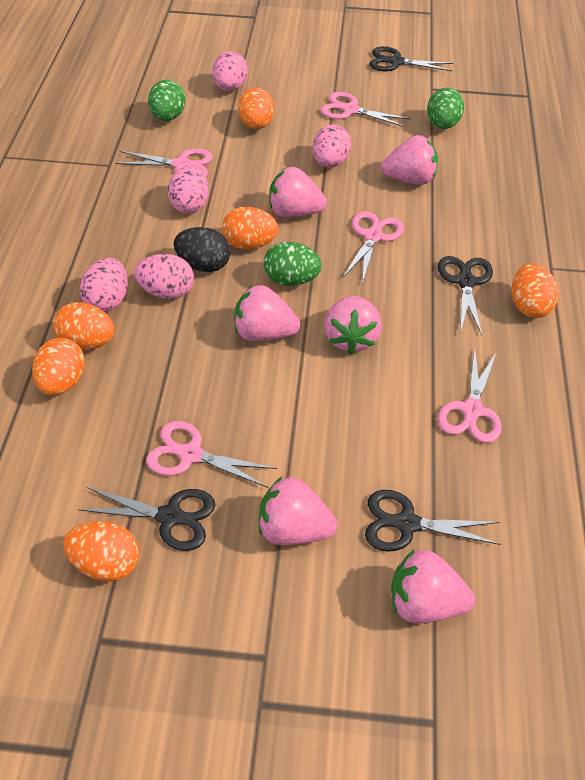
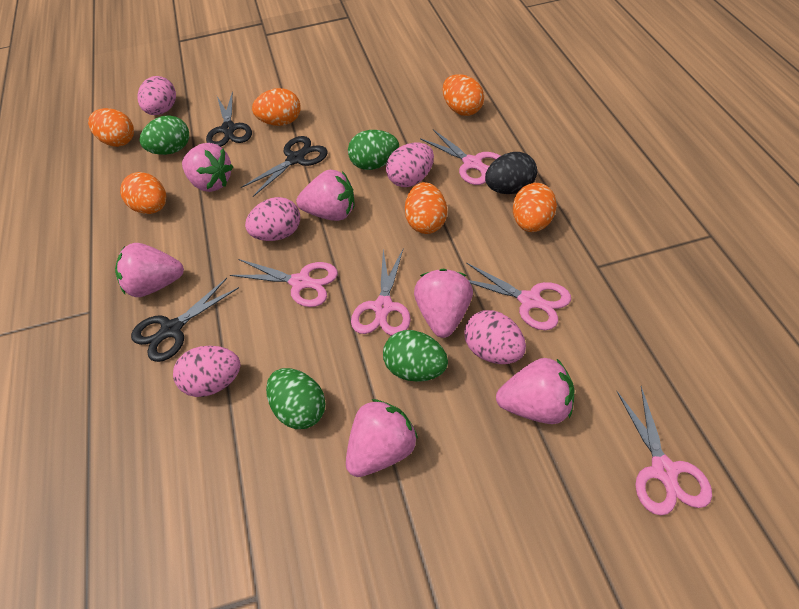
black scissors: [78,487,215,551] [365,490,501,552] [369,46,453,71] [438,256,493,335] = 4 -> [131,278,239,362] [206,91,252,147] [241,136,328,197] = 3
green egg: [148,80,185,121] [263,242,322,286] [427,88,464,129] = 3 -> [140,115,189,155] [266,368,326,429] [348,130,399,170] [383,330,448,382] = 4

